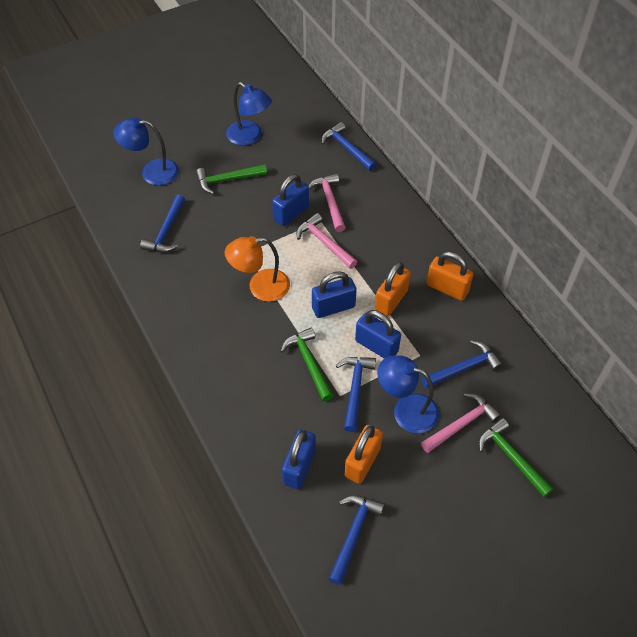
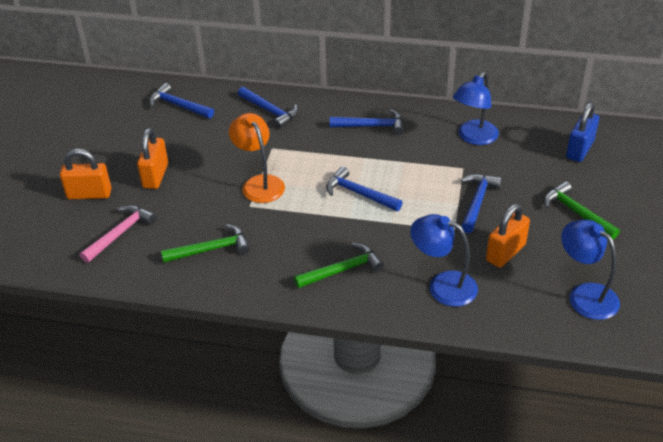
blue padlock: [272,174,309,226] [282,429,316,489] [312,271,357,318] [355,310,401,358] = 4 -> [566,102,599,162] = 1
pink hammer: [296,213,357,269] [308,173,346,232] [421,393,501,453] = 3 -> [80,205,156,263] = 1

